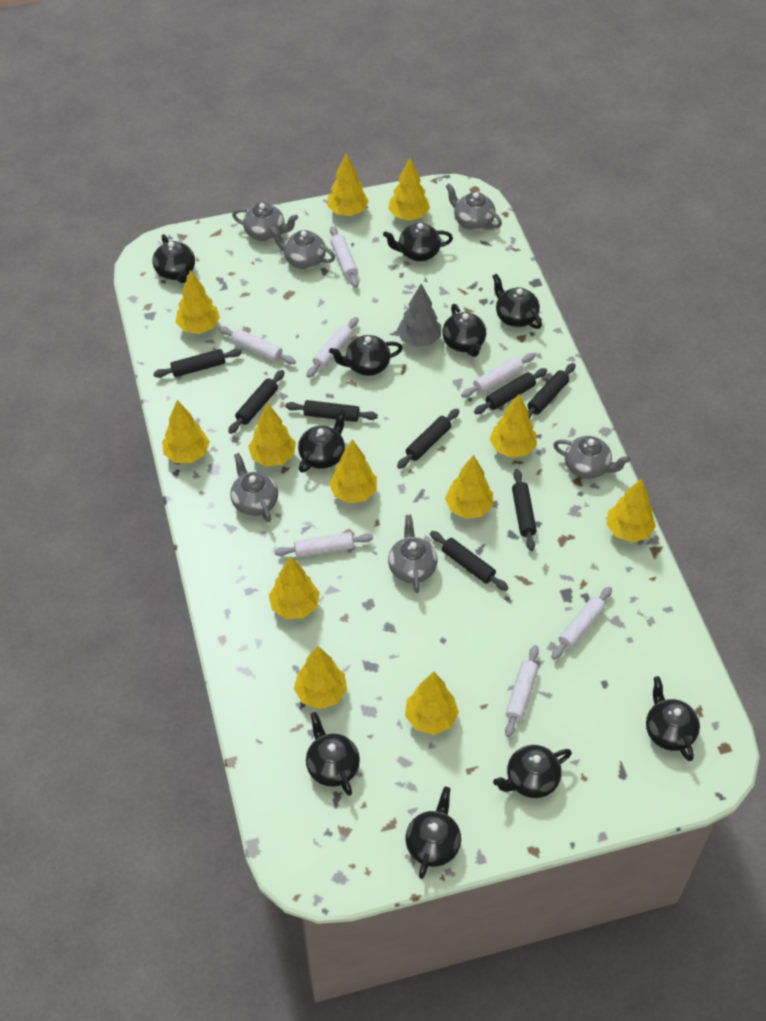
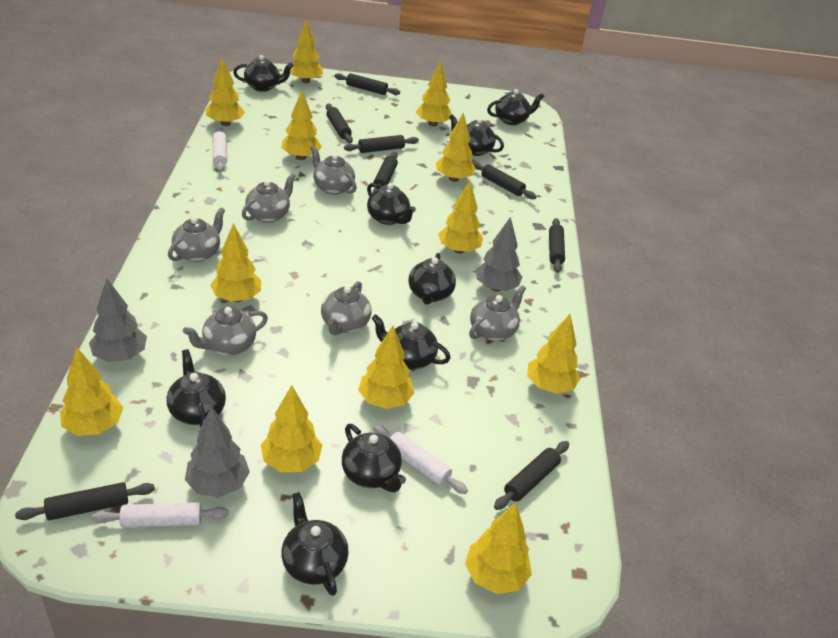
black teapot: [152,234,195,283] [298,409,346,473] [306,712,360,796] [329,335,403,376] [383,222,453,261] [405,787,461,879] [442,304,486,357] [492,273,542,329] [493,745,572,798] [646,676,700,761] = 10 -> [166,349,226,427] [233,55,294,92] [282,492,349,596] [342,424,406,492] [367,183,416,225] [372,314,450,370] [408,253,456,305] [449,114,504,156] [487,89,544,125] = 9
grey tree: [397,284,441,347] = 1 -> [89,279,147,362] [185,407,250,497] [476,217,522,292] = 3
white rolling pin: [218,326,296,364] [274,532,373,557] [307,317,359,378] [330,226,359,288] [461,353,535,398] [505,645,539,738] [551,587,612,660] = 7 -> [92,502,229,528] [213,127,227,172] [373,425,468,494] = 3

